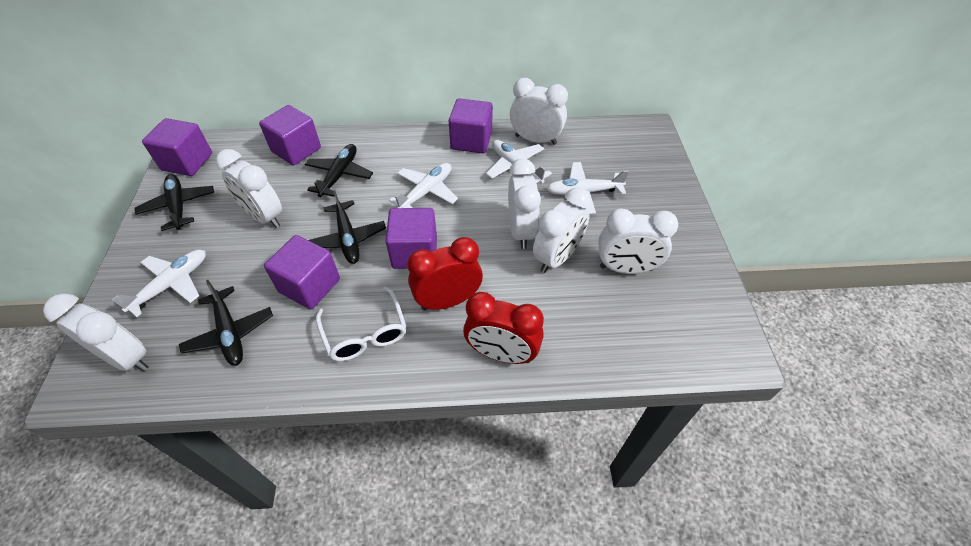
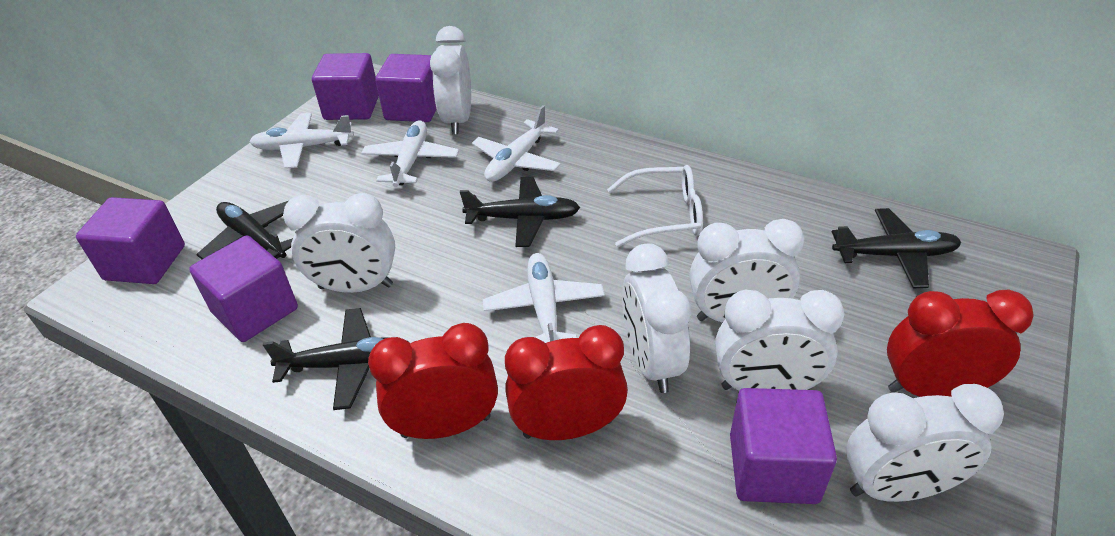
red clock: [407,237,483,310] [463,292,544,364] = 2 -> [368,323,498,439] [505,325,628,440] [887,289,1033,397] = 3

